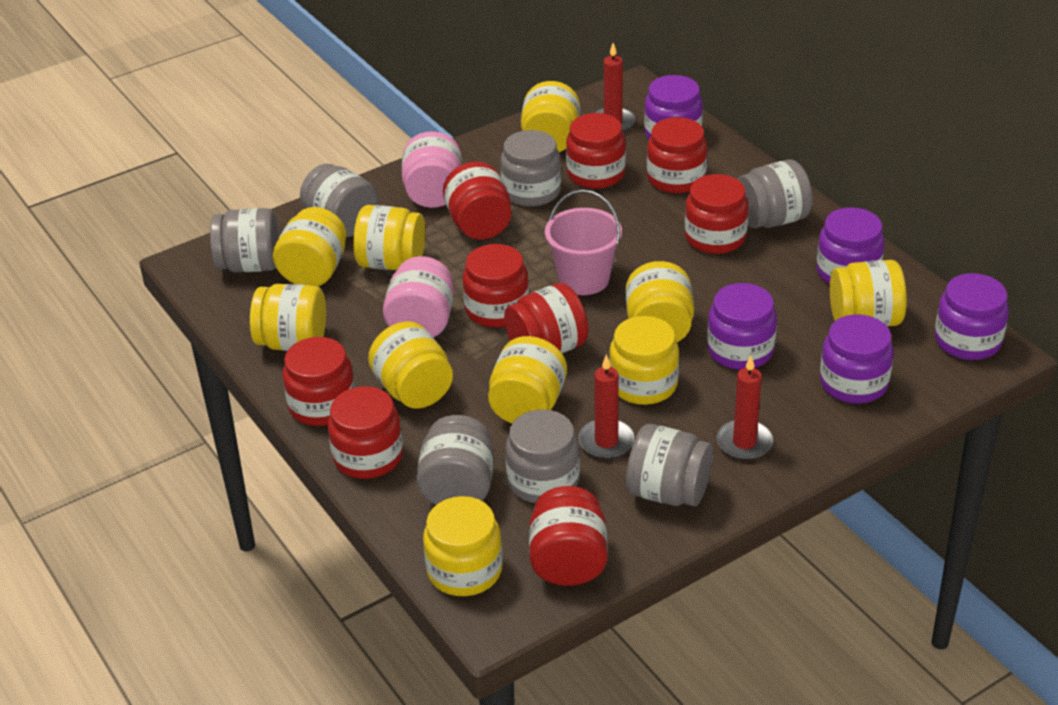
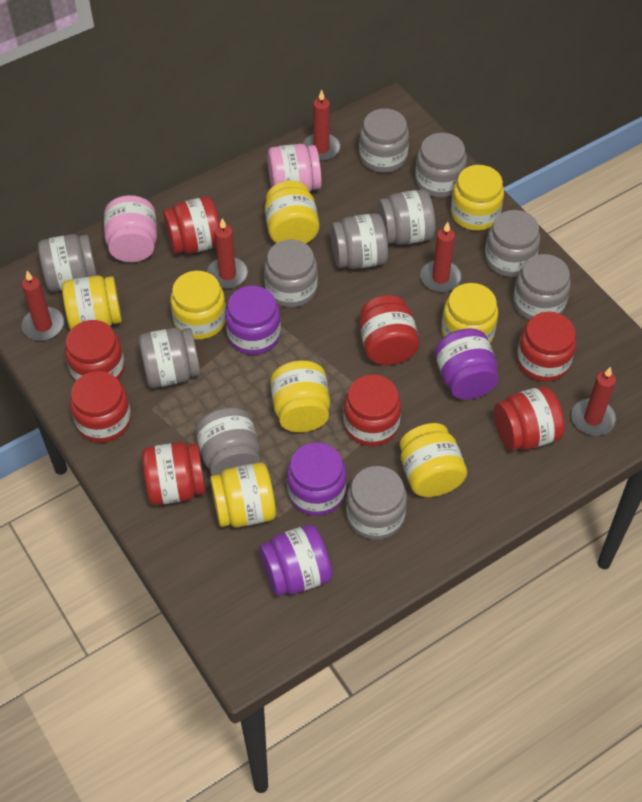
grey jar: [210,208,279,272] [300,164,378,237] [416,415,494,505] [501,130,561,207] [506,409,580,503] [626,424,713,506] [737,159,813,228] = 7 -> [38,234,97,292] [139,328,200,388] [196,407,260,476] [264,239,318,308] [330,213,388,269] [346,466,407,540] [359,109,409,173] [377,189,435,245] [415,133,467,198] [485,210,540,277] [513,254,571,320] = 11
pink bucket: [545,189,622,295] = 1 -> none = 0
purple jar: [644,75,703,139] [707,283,777,370] [816,207,885,284] [820,314,894,404] [935,273,1009,360] = 5 -> [225,286,281,355] [259,524,332,596] [287,442,346,516] [435,328,499,400] = 4
red candle: [578,354,635,459] [594,43,635,132] [717,356,773,460] = 3 -> [22,271,64,341] [207,218,248,289] [303,90,341,161] [420,222,462,292] [571,367,616,435] = 5
red jar: [283,337,355,426] [328,386,403,479] [443,162,511,239] [463,244,529,328] [504,283,589,353] [529,486,608,586] [566,113,626,189] [647,117,707,193] [685,174,748,254] = 9 -> [65,320,125,382] [70,371,131,443] [142,442,205,505] [163,196,220,254] [343,375,401,446] [360,295,419,365] [494,386,565,451] [517,312,576,382] = 8
yellow jar: [250,284,326,351] [273,207,346,286] [353,205,425,270] [368,321,453,409] [423,496,503,596] [488,336,567,423] [521,81,580,152] [609,316,679,405] [626,261,694,342] [830,260,907,327] = 10 -> [62,275,122,330] [170,271,226,340] [210,462,276,527] [265,181,319,244] [270,360,330,432] [400,423,467,497] [442,283,498,343] [451,165,504,231] = 8

